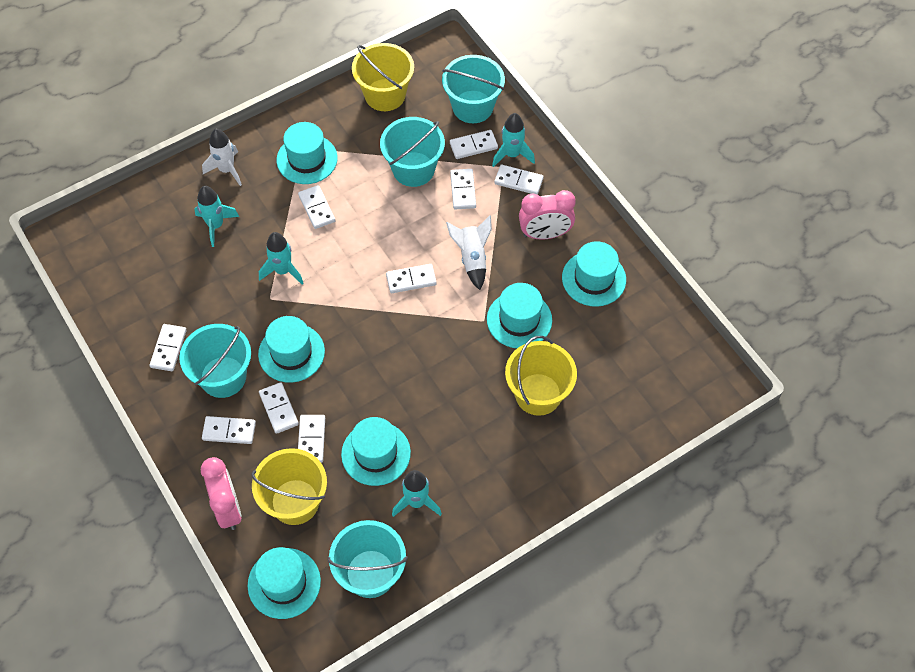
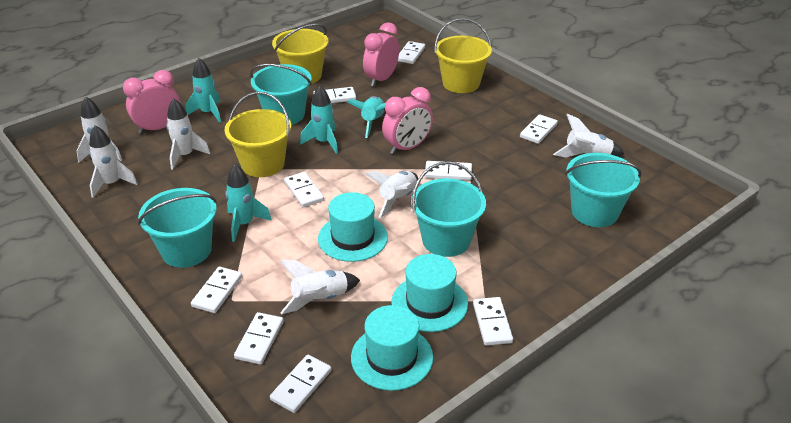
pink clock: [201,457,242,530] [519,190,576,240] = 2 -> [123,70,180,134] [363,22,399,87] [382,87,433,154] = 3
turquoise hat: [248,547,321,619] [258,316,325,383] [276,122,338,184] [341,417,411,486] [487,283,552,348] [562,241,626,307] = 6 -> [318,192,388,262] [351,305,433,391] [391,254,468,332] = 3
white rocket: [202,129,242,186] [446,215,492,290] = 2 -> [76,97,122,162] [89,125,138,198] [167,98,210,170] [280,260,360,314] [365,171,418,218] [553,113,624,157] = 6

